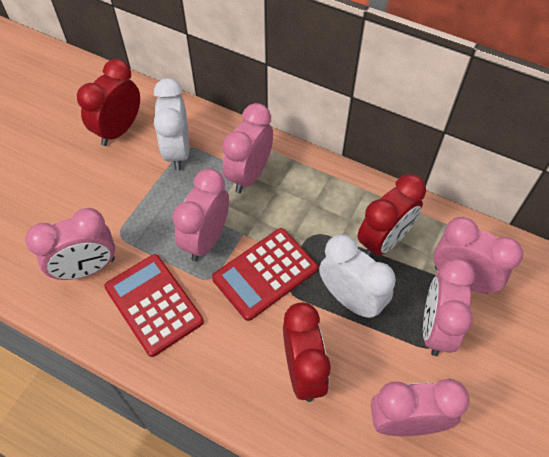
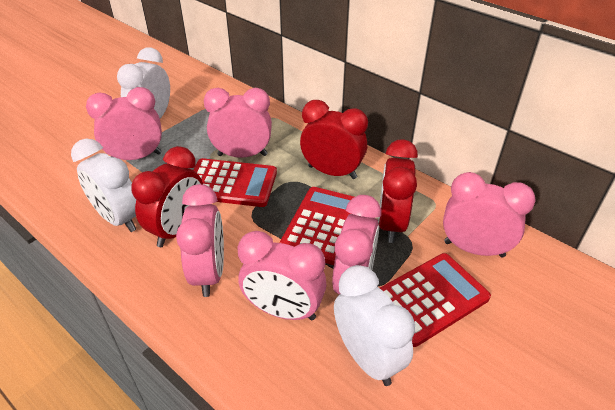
red calculator: [104,254,204,357] [212,228,318,321] = 2 -> [193,158,277,207] [280,187,354,265] [380,253,491,347] = 3
white clock: [154,78,189,170] [319,234,396,319] = 2 -> [71,139,136,232] [117,48,170,118] [334,265,415,386] = 3

